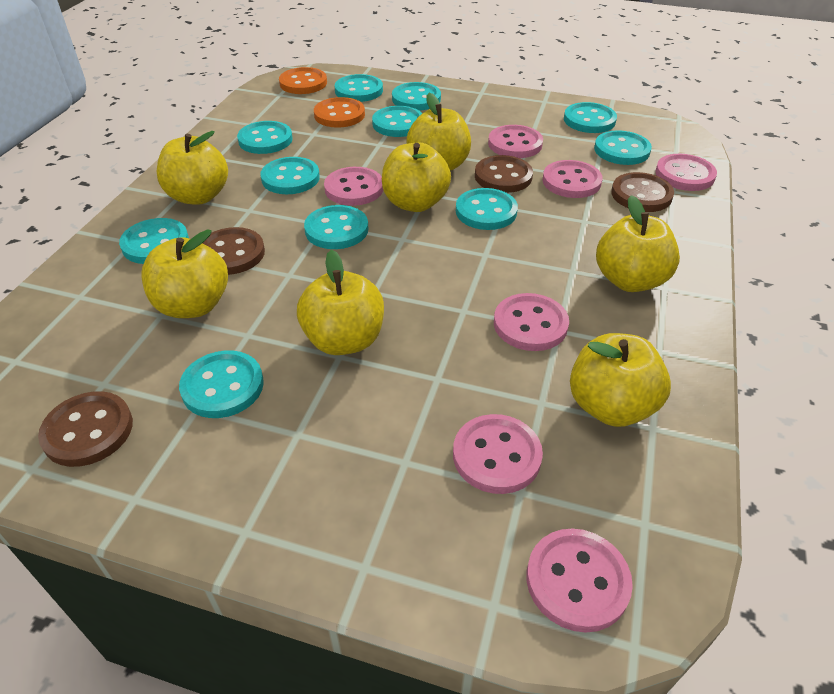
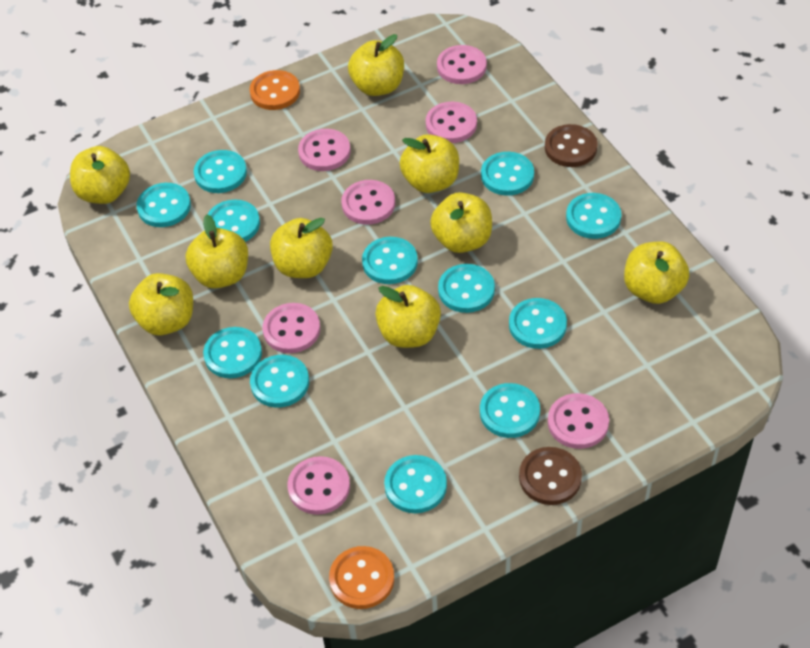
brown button: [38,391,133,467] [203,227,265,275] [475,155,533,193] [611,172,674,212] = 4 -> [519,447,582,505] [545,124,598,167] = 2
turquoise button: [119,218,189,264] [179,351,264,418] [237,121,293,154] [260,157,320,194] [304,205,368,249] [335,74,383,102] [372,106,423,137] [392,82,441,111] [456,188,518,230] [564,102,617,133] [594,130,652,165] = 11 -> [137,183,191,227] [194,150,247,193] [203,327,262,378] [207,200,260,242] [250,355,309,408] [362,237,418,284] [384,455,447,513] [438,264,495,313] [480,383,540,438] [481,152,534,196] [509,298,567,349] [566,193,621,239] = 12
yellow apple: [141,229,228,318] [157,131,228,205] [297,250,384,355] [382,142,451,212] [406,93,471,171] [570,333,671,427] [596,195,680,292] = 7 -> [70,146,130,204] [129,273,193,335] [186,214,248,288] [270,218,333,278] [348,34,404,96] [375,285,441,348] [400,134,459,193] [430,192,492,253] [624,241,689,304] = 9

